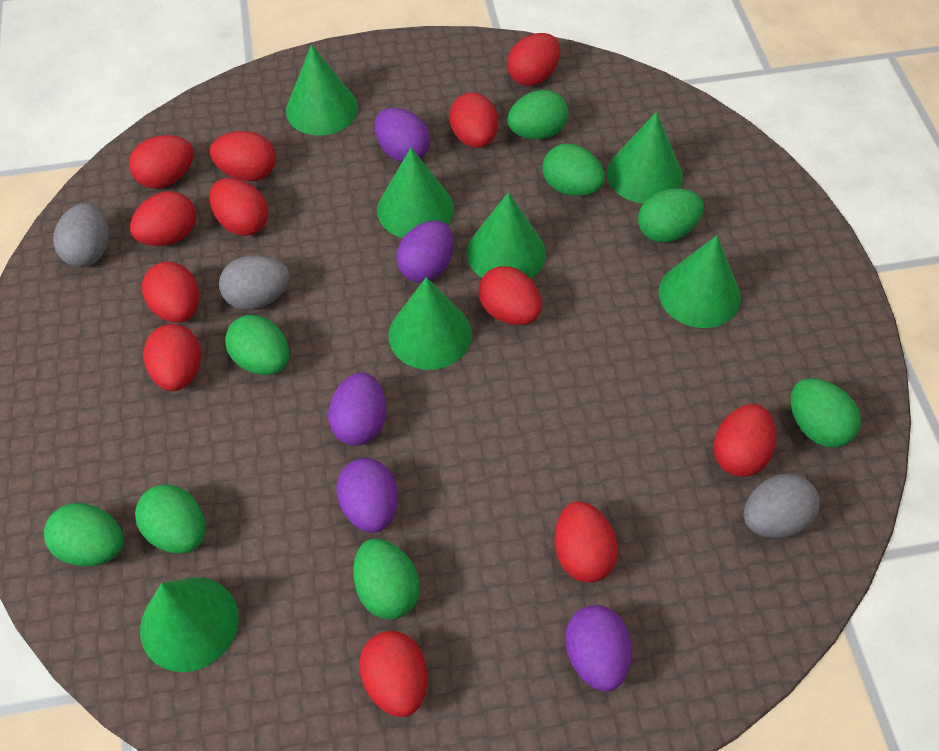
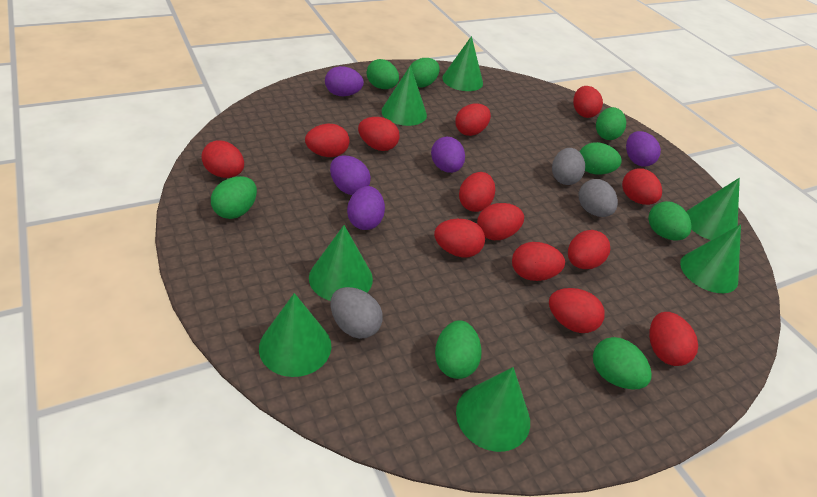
red egg: [129,135,194,188] [130,191,196,246] [142,261,199,323] [144,324,201,391] [209,178,268,236] [210,131,276,181] [359,631,427,717] [449,92,498,148] [479,266,542,325] [507,33,560,86] [554,501,618,583] [713,404,776,477] = 12 -> [201,140,244,178] [305,124,349,157] [358,117,399,151] [434,219,485,257] [455,104,491,136] [459,172,495,212] [477,203,524,240] [512,242,565,281] [549,288,605,333] [568,230,610,269] [573,86,603,118] [622,168,662,205] [649,312,698,366] = 13

